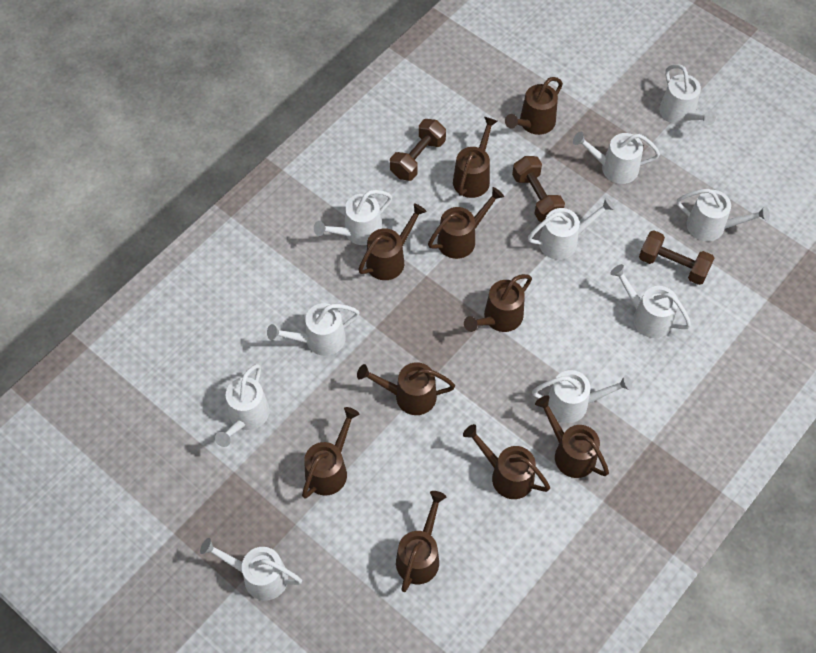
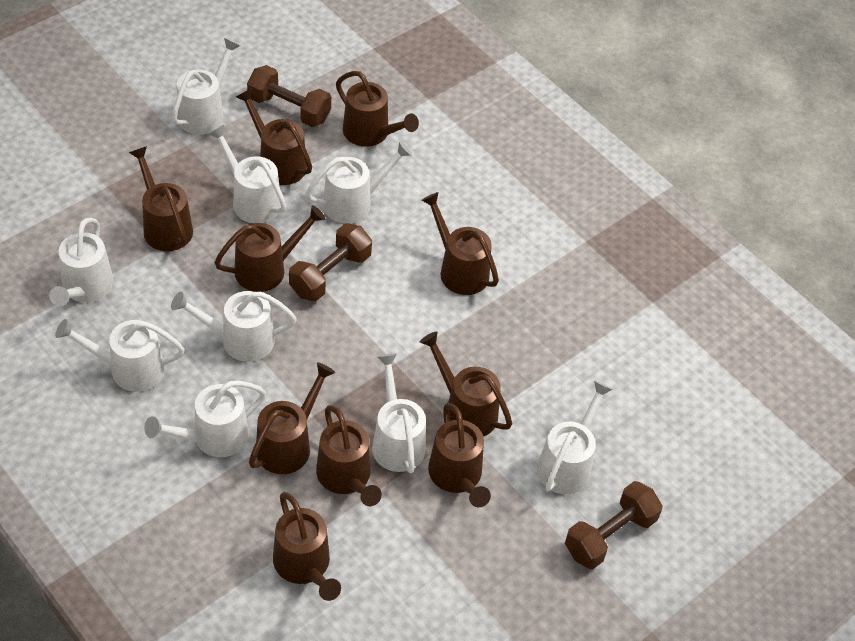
white watering can: [200,538,302,601] [215,364,270,447] [267,303,360,356] [314,190,392,245] [528,197,615,260] [532,370,632,423] [573,132,660,184] [610,264,691,338] [659,64,716,125] [677,189,770,241] = 10 -> [49,218,114,306] [55,319,185,392] [144,381,266,457] [171,291,297,362] [172,38,240,135] [208,125,286,223] [306,141,412,224] [372,353,426,473] [537,380,613,494] = 9

